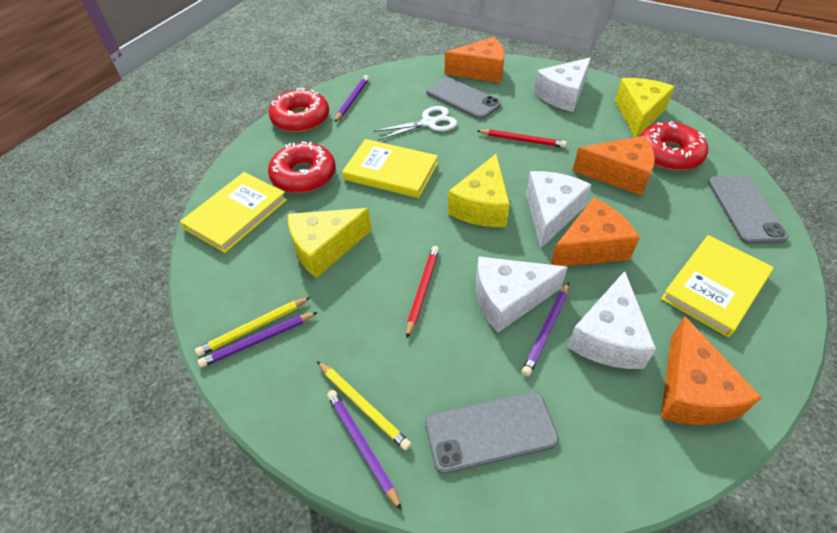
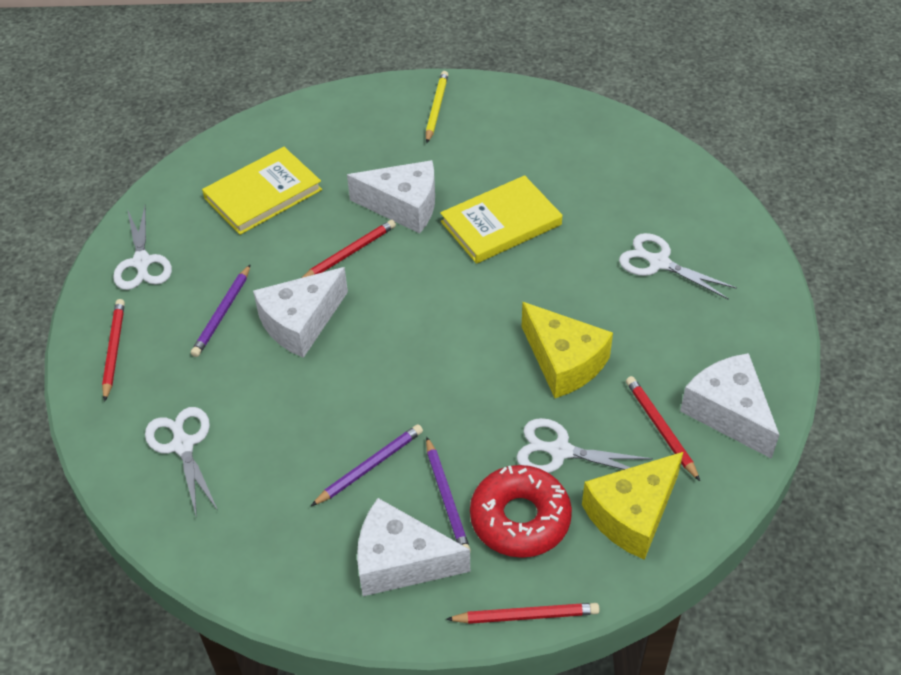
grey phone: [425,392,559,474] [426,77,501,119] [708,175,789,244] = 3 -> none = 0
orange cheese: [445,37,504,83] [550,197,640,266] [572,136,655,196] [661,316,762,425] = 4 -> none = 0
purple pencil: [198,312,318,368] [327,390,402,511] [335,75,369,122] [522,283,569,376] = 4 -> [191,264,251,357] [311,424,423,506] [426,437,471,552] = 3
red donut: [268,142,336,193] [269,87,329,133] [640,121,708,171] = 3 -> [470,465,572,558] = 1
red pencil: [406,246,439,339] [476,129,567,148] = 2 -> [102,299,125,402] [302,220,396,278] [446,603,600,624] [626,376,700,481] = 4
white scissors: [374,106,457,140] = 1 -> [113,206,172,290] [145,407,218,518] [517,418,653,473] [619,233,737,300] = 4
yellow book: [180,172,287,253] [342,139,438,198] [661,235,773,337] = 3 -> [202,147,322,235] [440,175,562,264] = 2
yellow cheese: [288,208,372,278] [448,154,510,227] [615,78,675,137] = 3 -> [522,302,613,398] [582,452,683,560] = 2
yellow pencil: [195,297,311,356] [317,361,411,451] = 2 -> [426,71,449,143] = 1

